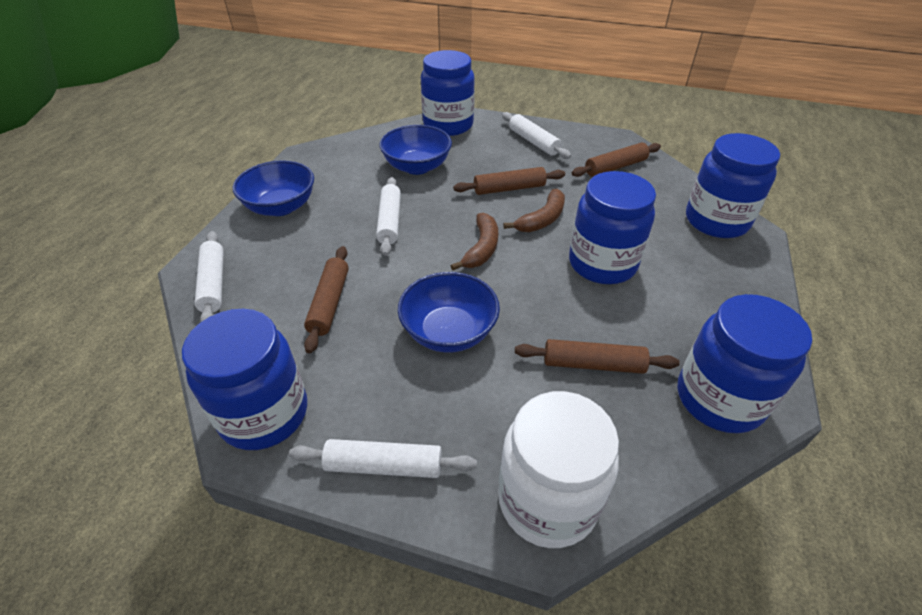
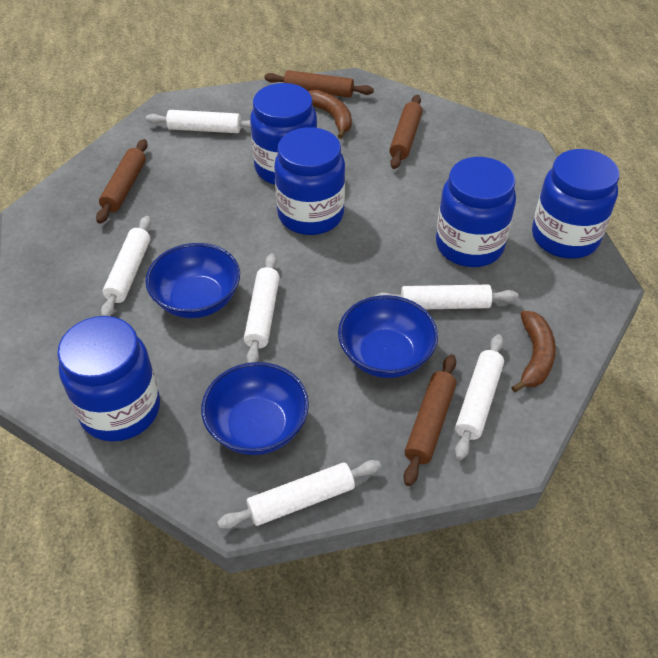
white jar: [498,391,619,548] = 1 -> none = 0
white rolling pin: [195,231,224,322] [289,439,477,478] [376,177,401,256] [502,112,571,159] = 4 -> [101,216,151,316] [146,110,251,133] [217,460,381,529] [244,254,280,363] [375,285,518,309] [455,334,504,460] = 6

